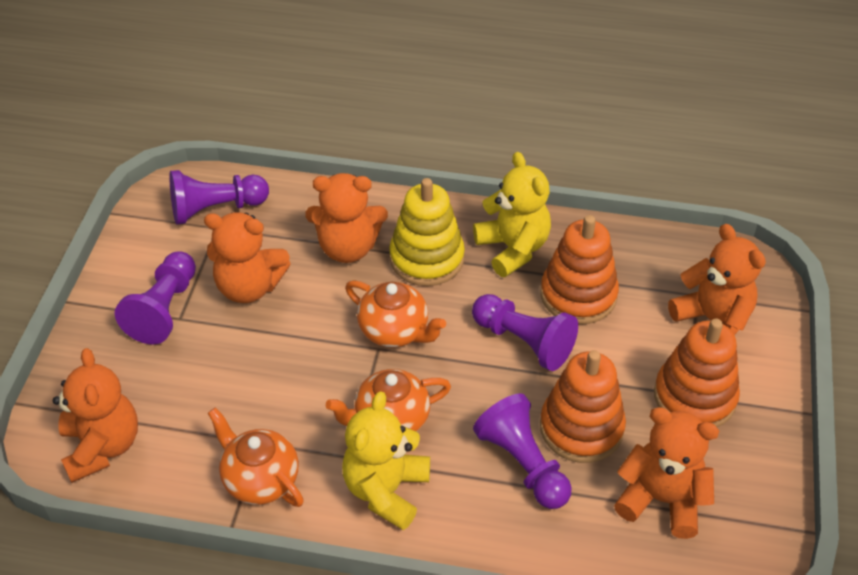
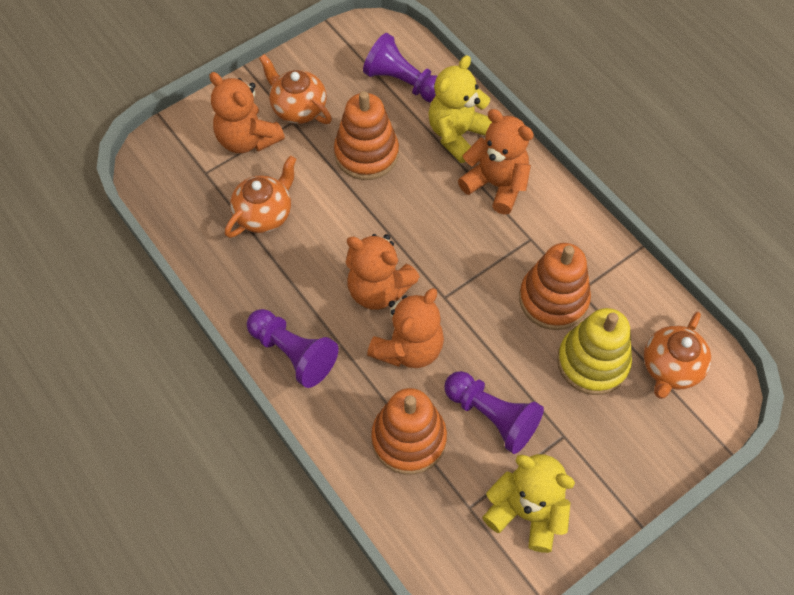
orange teddy bear: [53,348,138,483] [204,213,291,303] [306,173,388,263] [614,407,719,539] [668,224,766,335] = 5 -> [210,72,285,153] [346,234,420,310] [367,288,444,368] [458,109,534,214] = 4
purple pawn: [115,252,196,344] [169,170,269,224] [472,294,578,371] [473,393,571,509] = 4 -> [247,309,338,388] [363,33,437,103] [444,371,544,454] = 3

